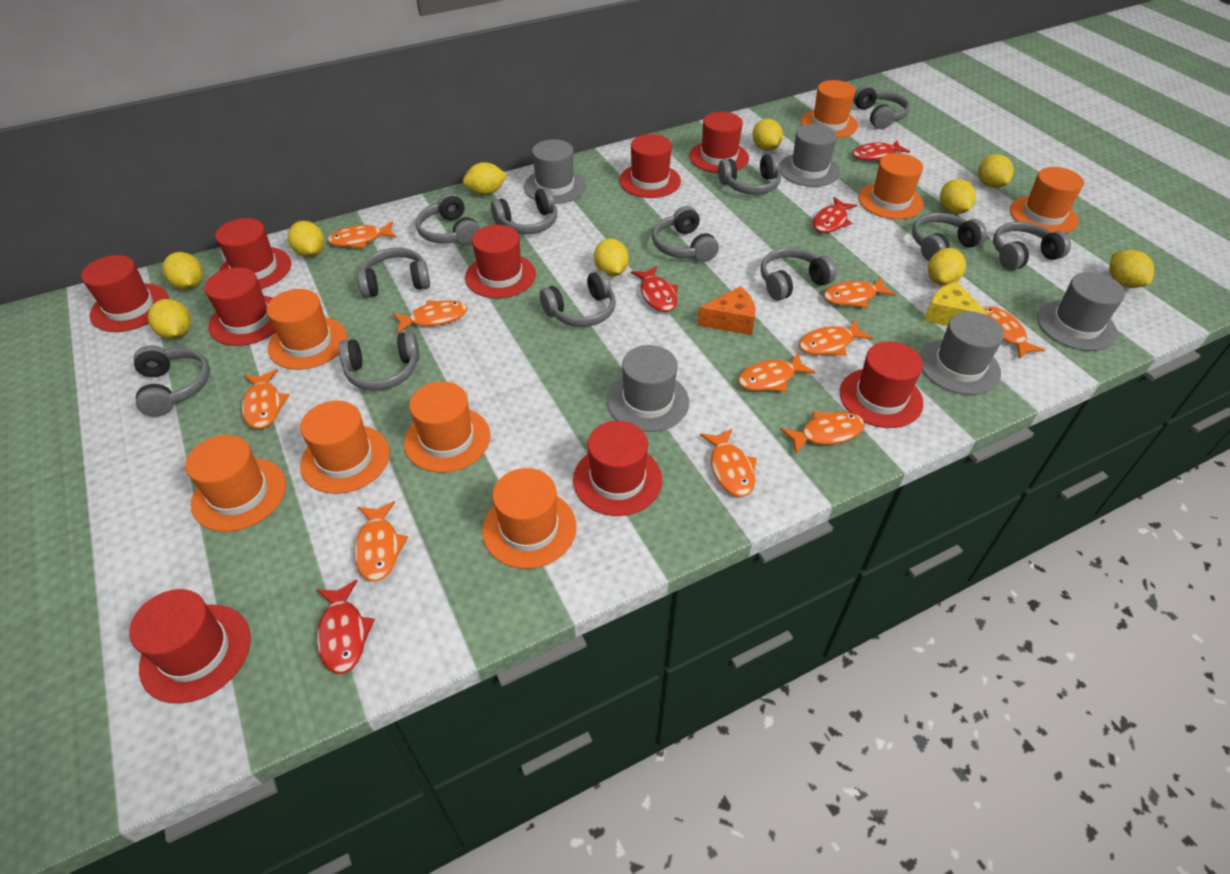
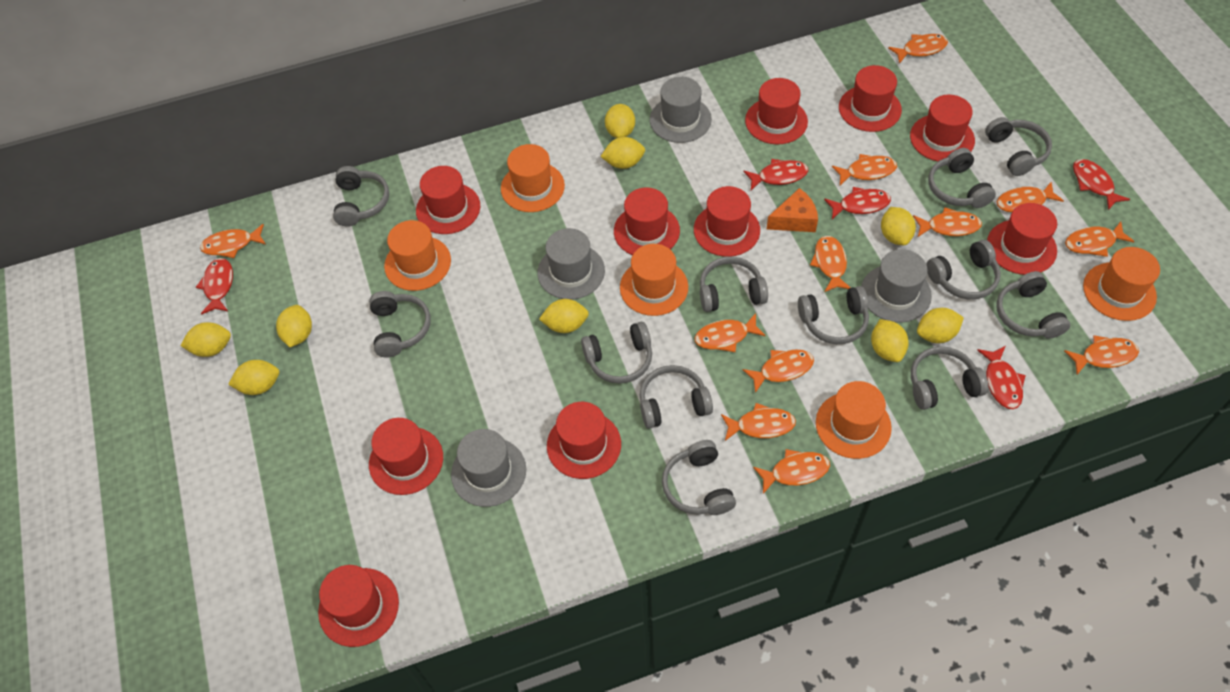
grey hat: [524,139,586,204] [607,345,689,432] [779,124,840,187] [919,312,1004,395] [1037,272,1125,351] = 5 -> [451,429,526,507] [537,228,605,300] [650,77,712,143] [861,249,932,323] = 4
orange fish: [242,369,289,429] [327,222,397,248] [354,501,408,581] [392,300,468,333] [700,428,757,497] [738,353,815,391] [780,411,865,454] [799,320,873,356] [823,277,896,308] [982,306,1045,359] = 10 -> [200,224,266,258] [695,313,766,352] [721,403,796,441] [743,349,814,393] [753,449,830,494] [810,236,851,292] [832,154,897,185] [888,34,948,64] [913,207,982,237] [997,181,1064,213] [1064,335,1139,375] [1065,222,1135,257] = 12
orange hat: [186,435,286,532] [266,289,347,370] [300,401,390,494] [404,382,490,473] [482,468,576,569] [801,80,858,138] [858,153,924,219] [1010,167,1084,233] = 8 -> [384,220,451,291] [501,144,565,212] [620,244,688,316] [816,381,892,459] [1083,247,1160,321] = 5
red fish: [317,580,375,674] [631,266,678,312] [813,197,857,233] [852,140,910,161] = 4 -> [196,258,233,315] [743,159,808,190] [824,187,891,219] [977,346,1026,409] [1073,159,1130,210] = 5
red hat: [81,255,169,332] [129,589,251,704] [204,267,276,346] [215,218,291,289] [465,225,536,298] [573,421,662,516] [619,134,681,198] [689,112,749,173] [840,342,923,428] = 9 -> [318,565,399,647] [369,418,443,495] [416,166,480,234] [547,402,621,479] [614,187,680,255] [694,186,760,257] [745,78,808,144] [839,65,902,132] [910,95,975,162] [987,203,1057,275] = 10
yellow cheese: [924,281,989,326] = 1 -> none = 0
yellow lemon: [148,299,191,339] [162,252,203,290] [288,221,324,257] [463,162,507,195] [594,239,629,276] [753,119,783,151] [928,248,966,286] [940,179,976,214] [978,154,1014,188] [1109,250,1154,288] = 10 -> [181,322,231,357] [228,360,279,395] [276,305,312,347] [539,299,589,333] [600,137,645,169] [605,104,635,138] [871,319,909,362] [881,207,916,245] [917,308,964,343] = 9

